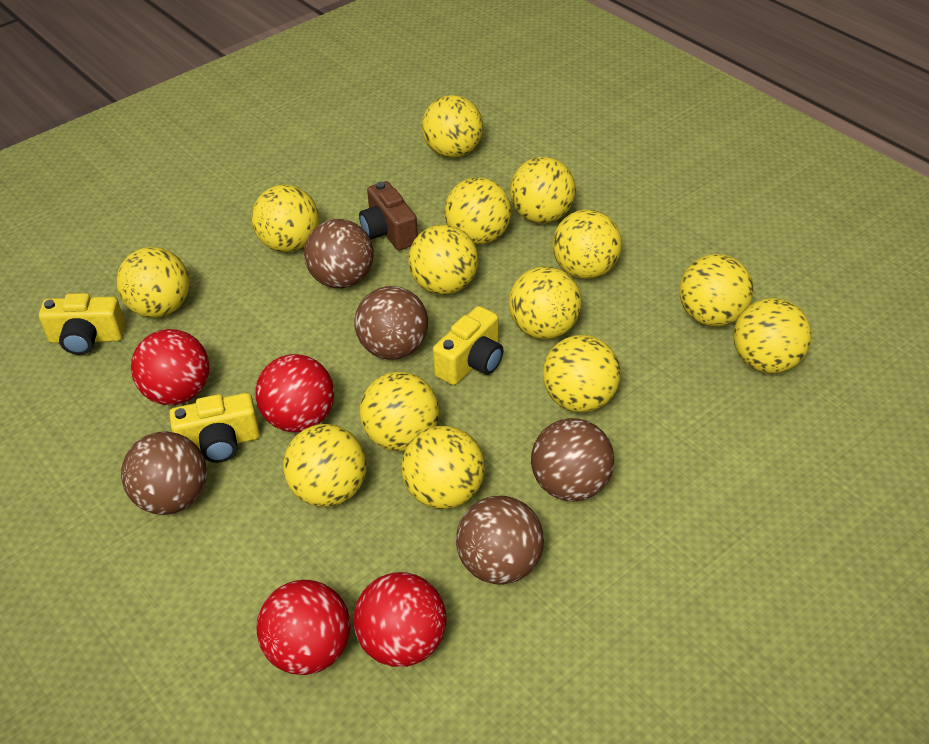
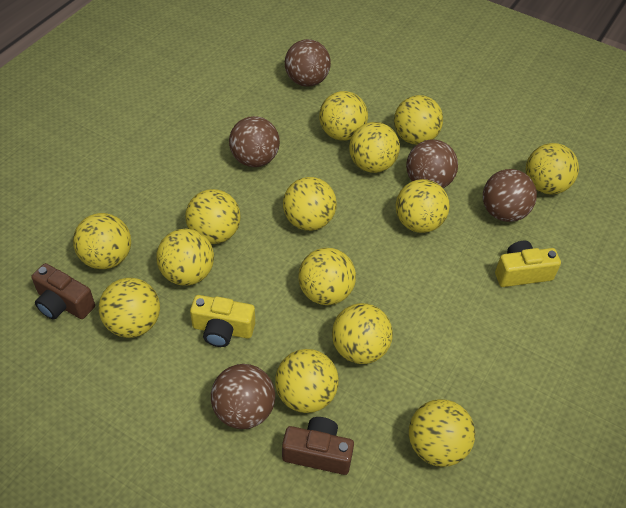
brown camera: [359,181,418,250] = 1 -> [31,263,95,320] [282,417,354,475] = 2
red ball: [131,329,209,405] [255,354,334,432] [256,580,351,675] [353,572,447,667] = 4 -> none = 0
yellow camera: [39,293,125,355] [169,393,260,463] [433,306,503,385] = 3 -> [190,295,255,347] [495,241,561,287] = 2

